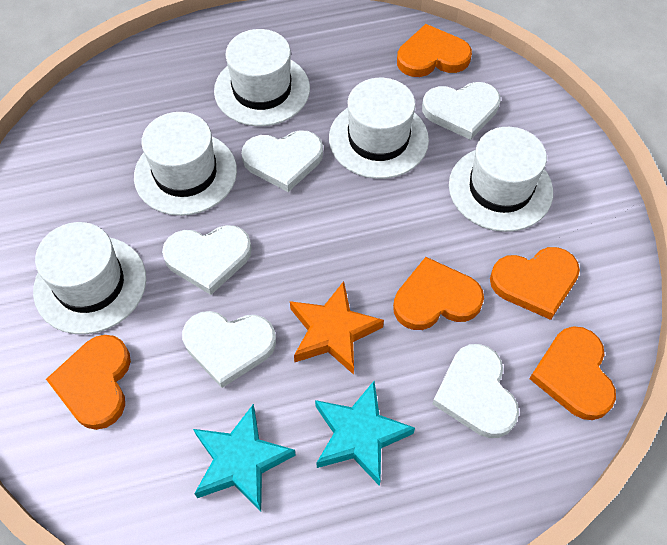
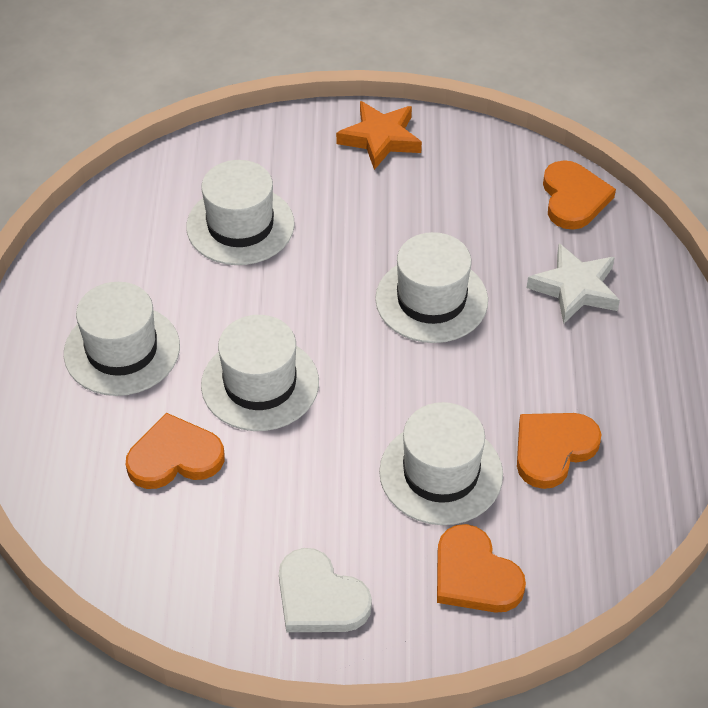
orange heart: [46,335,131,430] [393,257,484,330] [397,24,472,77] [490,247,580,320] [530,326,616,420] = 5 -> [126,413,224,489] [437,524,526,613] [517,413,601,489] [543,160,616,230] = 4
turquoise star: [193,404,296,511] [315,381,415,486] = 2 -> none = 0
white heart: [162,225,252,295] [182,311,276,388] [242,130,323,192] [422,82,501,140] [432,344,519,438] = 5 -> [279,548,372,632] = 1
white star: none = 0 -> [527,244,620,324] = 1

